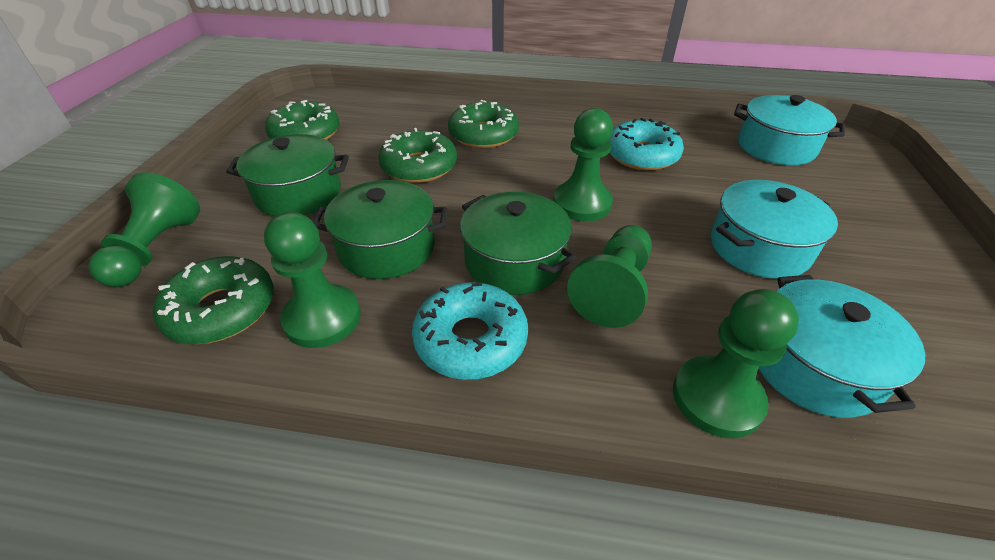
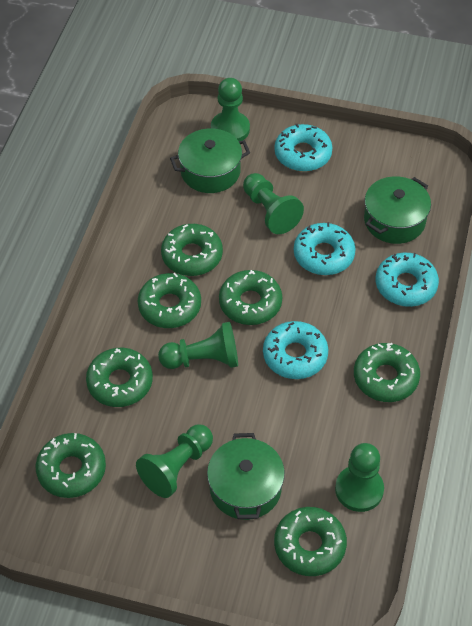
green donut: [153,256,274,344] [265,100,340,140] [378,128,457,183] [448,100,519,148] = 4 -> [35,433,106,498] [86,348,153,407] [138,273,201,328] [161,224,223,276] [219,270,282,325] [274,507,347,576] [354,343,420,402] = 7
turquoise donut: [412,282,528,380] [609,118,684,171] = 2 -> [263,321,328,379] [274,124,333,172] [294,222,356,275] [376,253,439,307] = 4
turquoise pot: [711,180,838,279] [734,95,845,165] [758,275,925,418] = 3 -> none = 0

